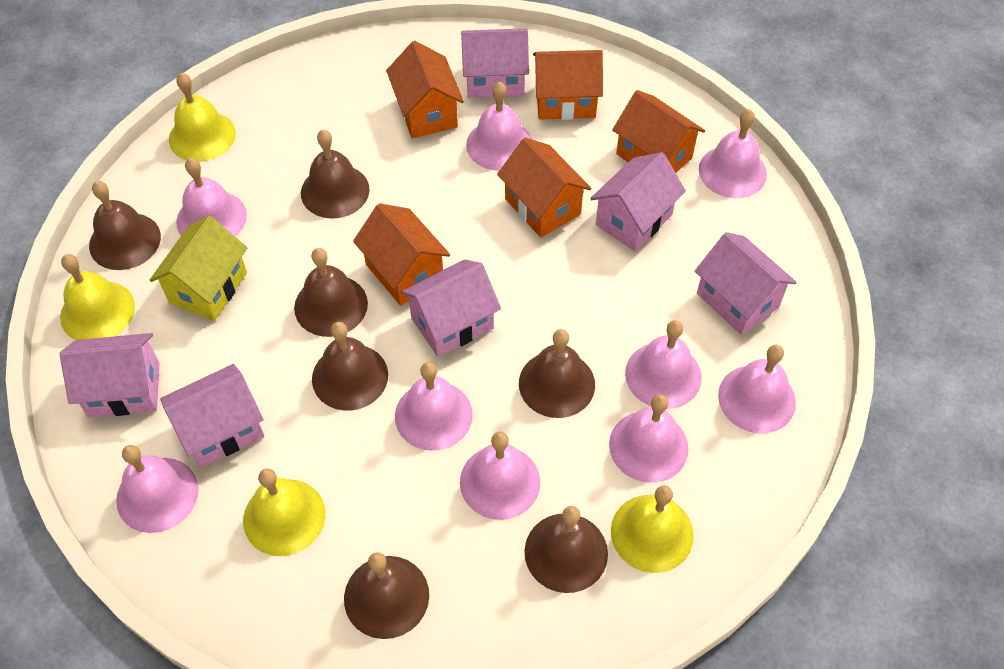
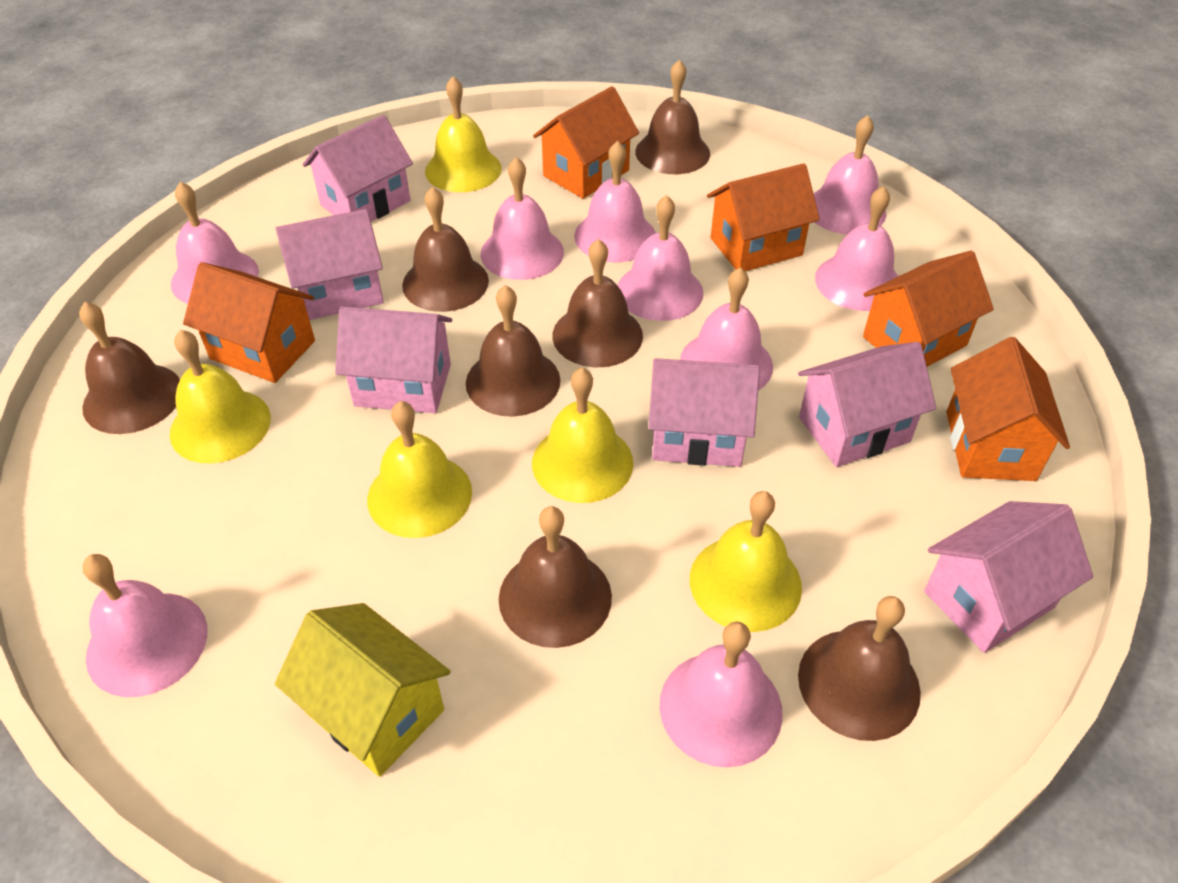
yellow bell: [60,254,135,340] [169,73,236,162] [243,468,325,556] [611,485,694,573] = 4 -> [170,330,271,463] [367,401,472,538] [425,76,501,192] [532,368,633,503] [690,491,802,632] = 5

